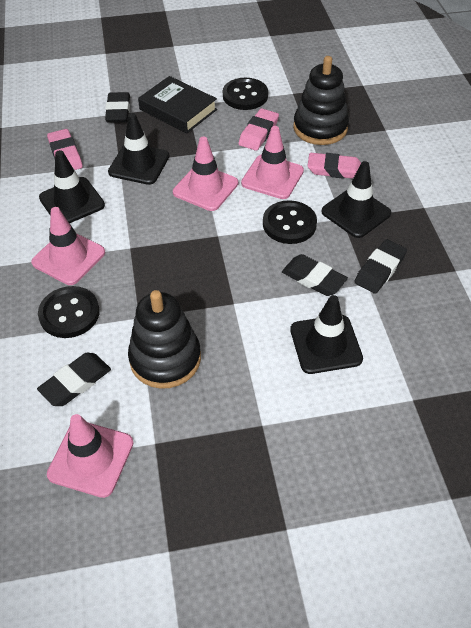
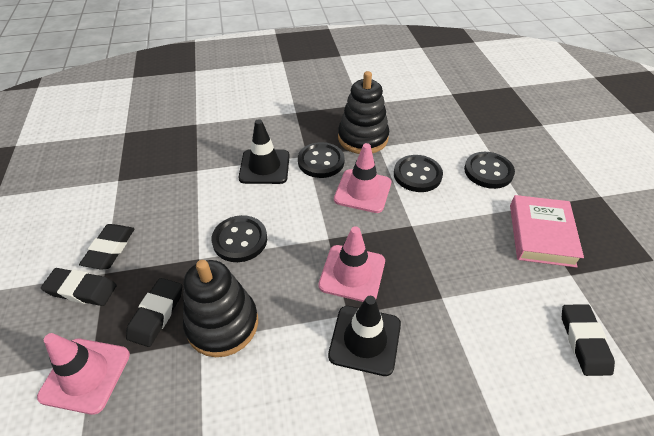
black book: [138,76,217,133] = 1 -> none = 0
black button: [38,286,100,338] [223,78,268,110] [263,200,317,244] = 3 -> [212,215,267,262] [298,142,344,178] [394,155,443,192] [464,152,515,189] = 4
black traffic cone: [39,150,105,223] [108,113,169,185] [290,295,363,374] [321,161,391,238] = 4 -> [239,119,290,184] [328,296,401,376] = 2
pink book: none = 0 -> [510,195,584,268] = 1
pink eraser: [47,129,83,170] [238,108,279,151] [307,153,361,179] = 3 -> none = 0
pink traffic cone: [31,207,105,285] [47,414,133,498] [173,137,238,211] [241,126,304,199] = 4 -> [37,333,130,415] [319,226,385,302] [334,143,391,213] = 3

